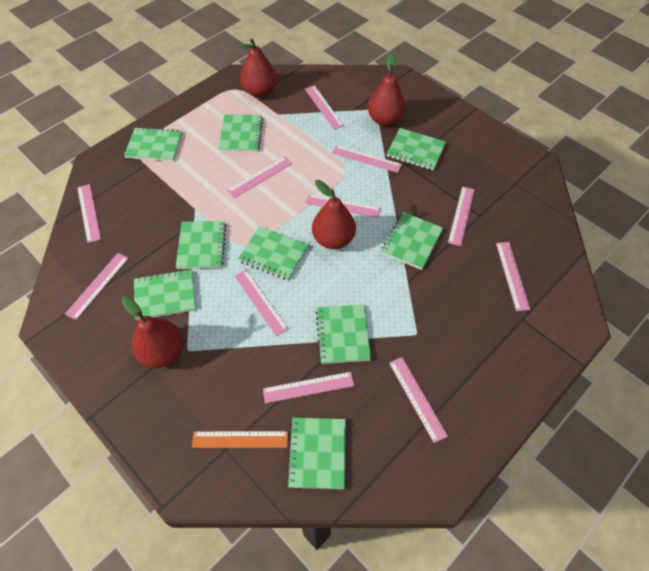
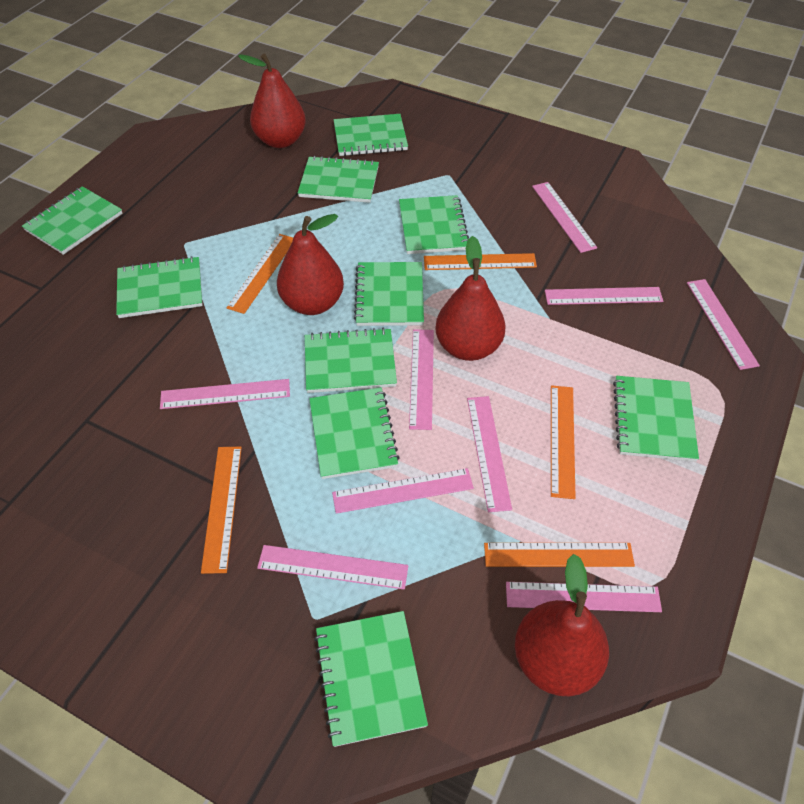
green notebook: [124,127,182,161] [134,269,196,320] [176,221,227,269] [219,114,263,152] [238,226,308,280] [287,418,346,489] [316,305,371,364] [381,212,443,270] [387,128,446,171] = 9 -> [22,186,123,255] [116,256,203,318] [298,156,379,203] [305,328,397,393] [309,387,400,479] [314,611,428,747] [334,114,408,156] [354,262,424,326] [399,195,469,254] [613,376,699,462] = 10
orange ruler: [192,431,288,448] = 1 -> [201,447,242,574] [226,234,293,314] [424,253,537,270] [484,543,635,567] [551,385,576,499] = 5
pink ruler: [65,253,129,320] [77,184,101,243] [227,157,292,198] [235,269,289,336] [263,372,354,403] [305,85,344,130] [306,194,381,218] [332,145,402,173] [389,357,448,443] [448,186,475,246] [496,242,530,311] = 11 -> [160,379,290,409] [257,545,409,590] [332,468,474,514] [409,329,434,430] [467,396,512,512] [506,582,662,612] [532,182,597,253] [545,287,663,305] [687,279,760,370] = 9

